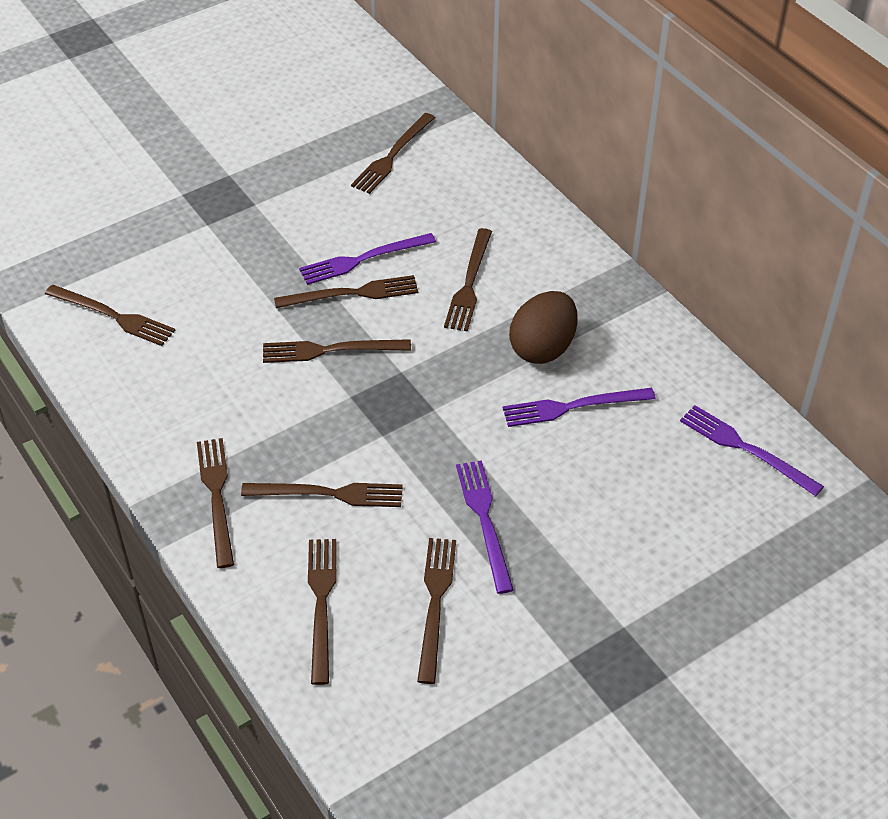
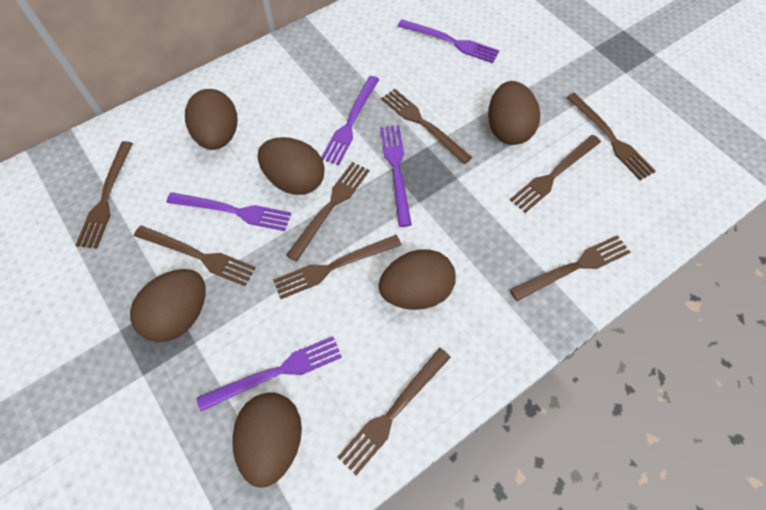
brown egg: [509,291,577,364] = 1 -> [130,269,206,342] [185,89,238,150] [232,392,302,488] [258,137,325,195] [378,249,456,310] [488,81,540,145] = 6
purple fork: [299,233,436,285] [456,460,514,594] [503,388,655,427] [680,405,824,496] = 4 -> [166,192,291,231] [197,336,342,411] [321,76,379,165] [380,125,412,227] [398,19,499,63] = 5

